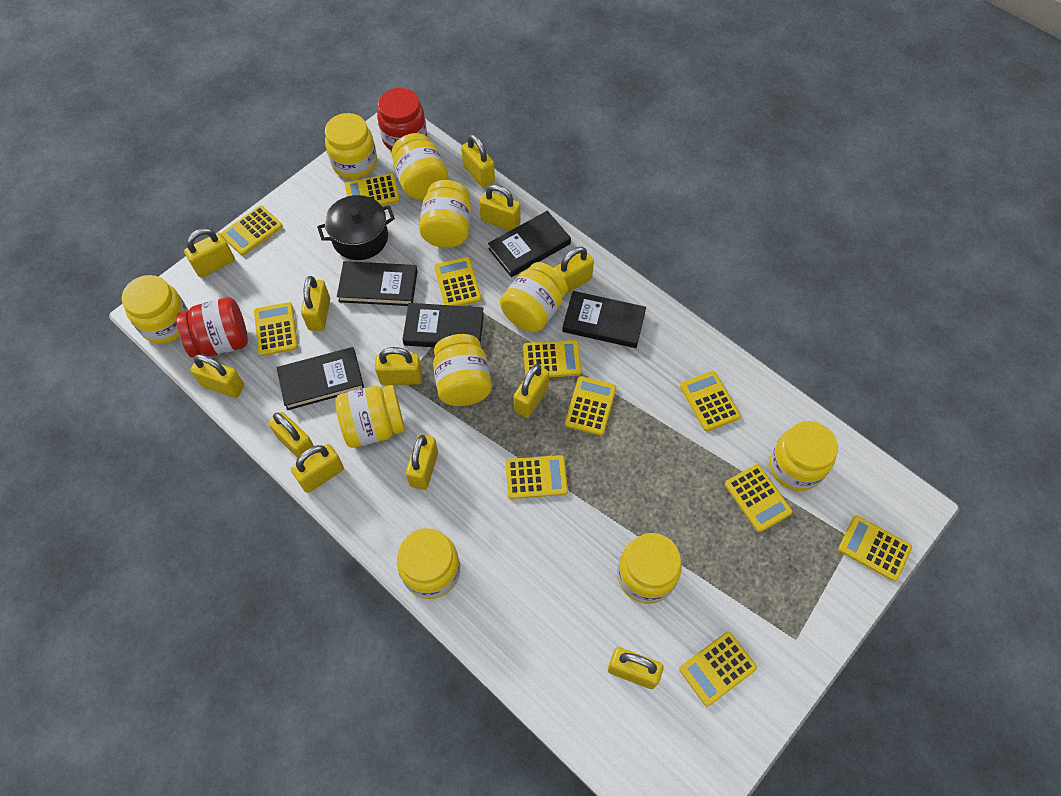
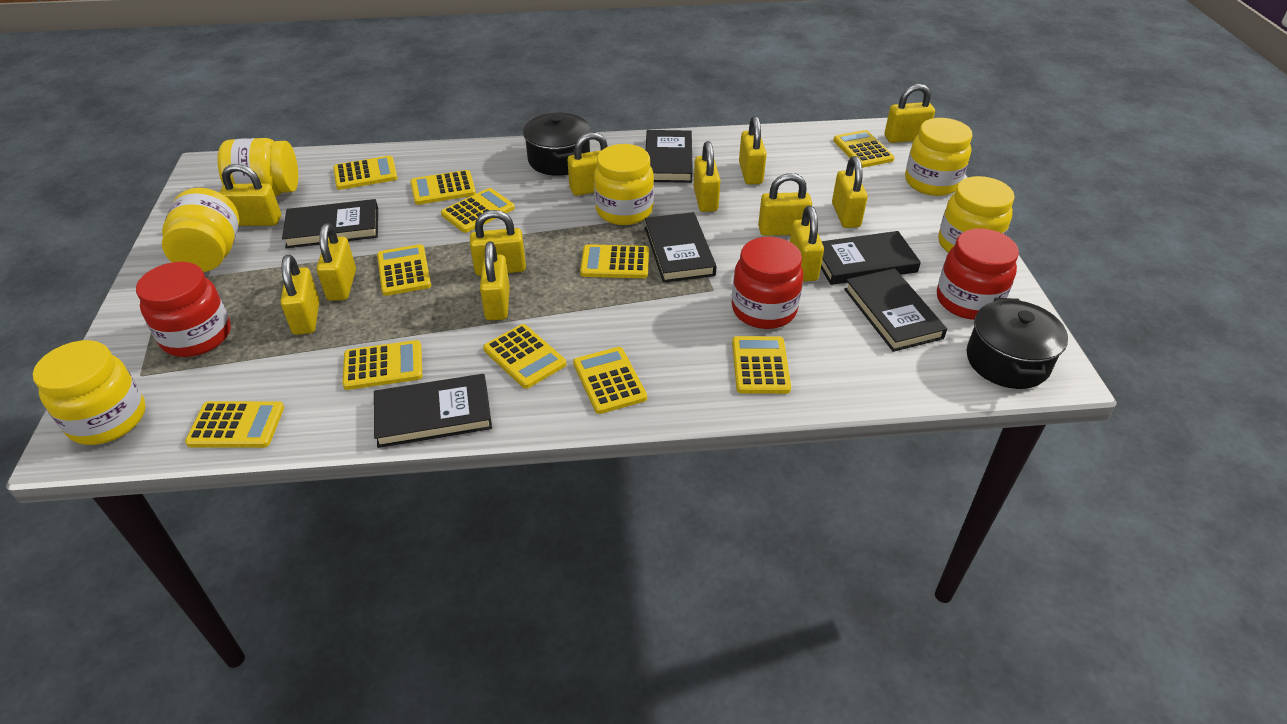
black book: [277,347,364,410] [337,261,417,306] [402,303,484,347] [488,211,571,277] [562,291,646,348] = 5 -> [282,199,378,248] [374,374,492,448] [645,212,717,282] [646,130,693,183] [821,231,921,285] [844,268,947,352] = 6
black pot: [317,195,395,260] = 1 -> [523,113,591,176] [966,298,1068,389] = 2
red jar: [176,297,248,358] [377,88,427,151] = 2 -> [136,262,231,357] [732,237,803,329] [937,228,1019,320] = 3
yellow jar: [122,275,189,344] [325,113,377,179] [335,385,405,448] [392,133,448,199] [397,528,460,599] [419,180,471,248] [433,334,492,406] [500,262,568,332] [617,533,682,604] [770,421,838,491] = 10 -> [33,340,146,445] [162,188,239,272] [218,138,298,196] [594,144,654,225] [905,118,973,196] [938,176,1015,253] = 6

